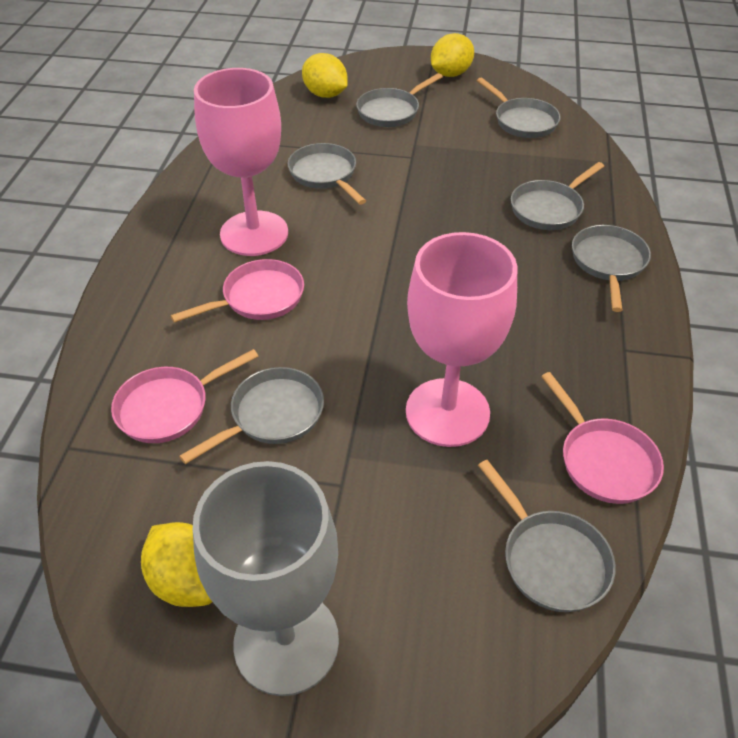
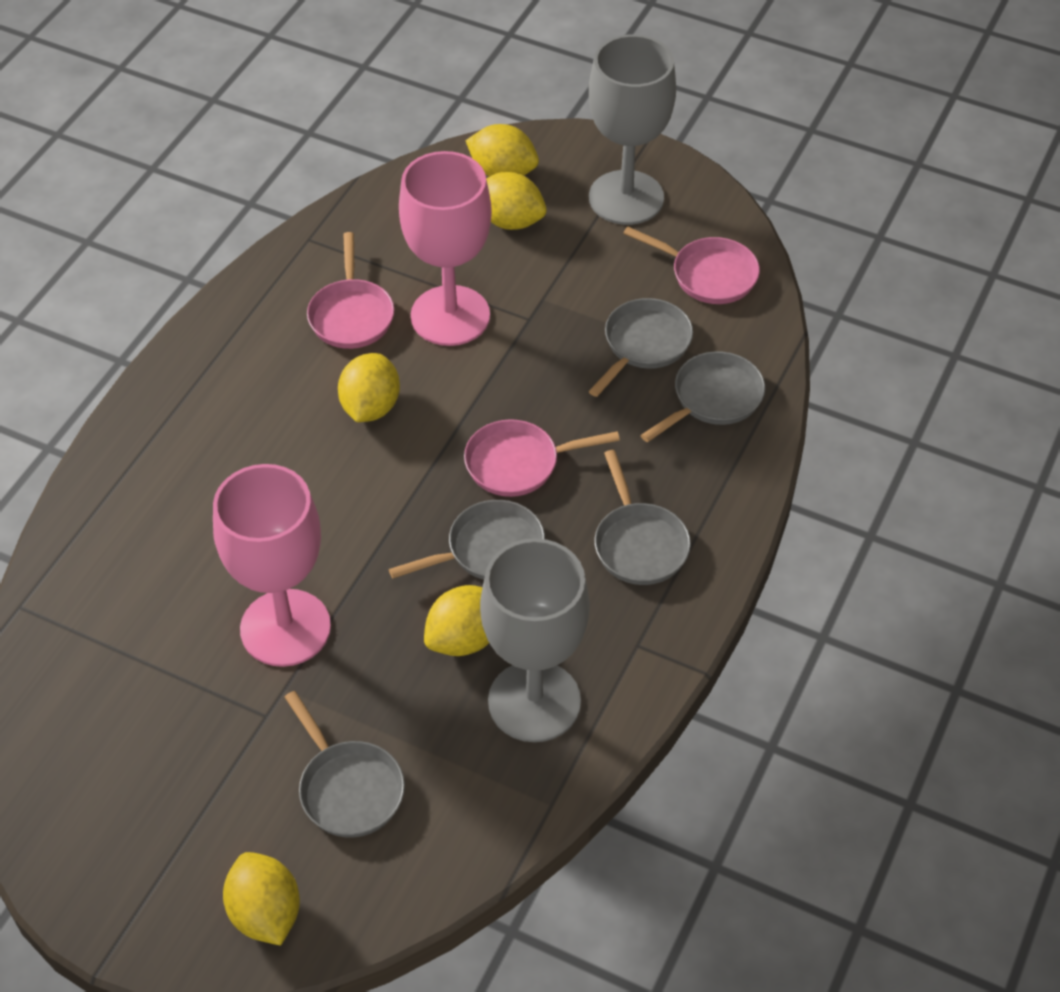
grey goblet: [193,461,339,696] = 1 -> [480,538,590,742] [589,34,676,225] = 2
grey pan: [179,367,324,464] [288,143,366,205] [356,73,443,127] [477,78,561,138] [478,460,616,612] [511,162,604,230] [572,225,651,312] = 7 -> [285,691,405,838] [389,500,545,580] [589,298,693,397] [595,450,691,585] [640,351,765,442] = 5
yellow lemon: [141,522,212,607] [302,53,348,98] [431,33,474,77] = 3 -> [223,852,300,946] [338,353,400,422] [424,585,489,656] [466,124,539,177] [486,172,547,230] = 5

